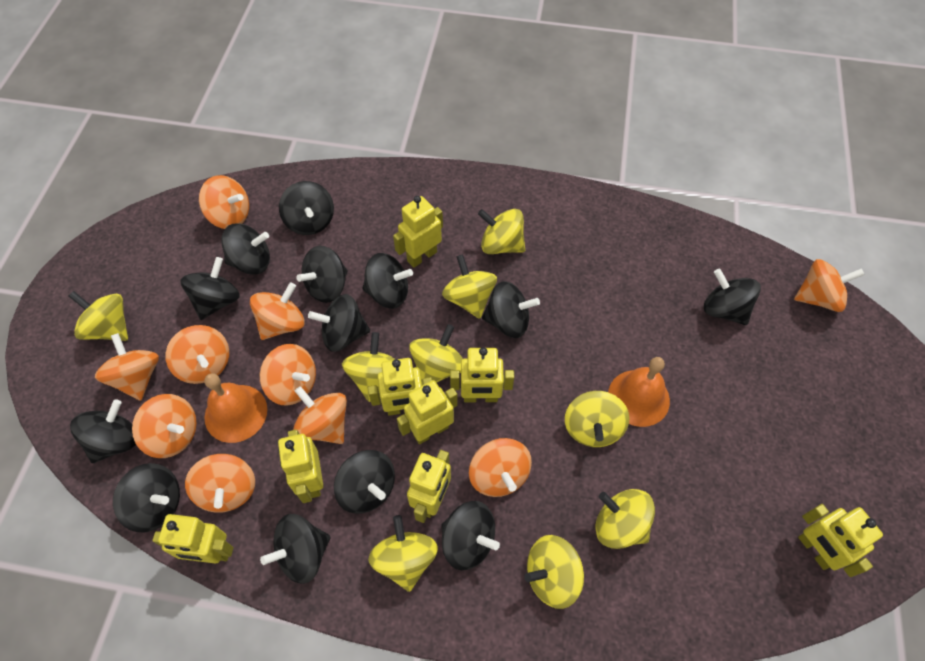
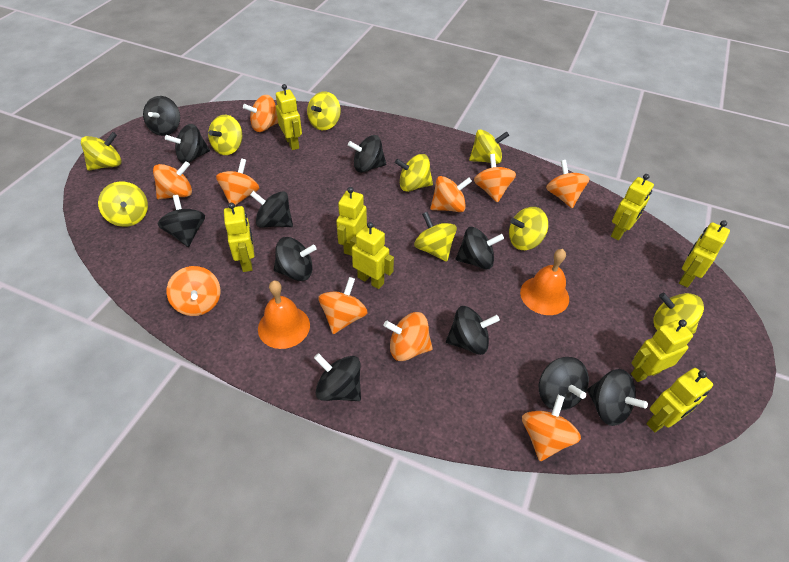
black spinning top: [70,399,136,463] [113,463,180,533] [180,257,240,320] [221,223,270,275] [260,514,330,584] [279,181,334,235] [296,246,348,303] [308,294,370,352] [334,450,395,514] [362,253,413,309] [441,501,500,570] [482,281,540,338] [704,269,761,325] = 13 -> [143,96,180,136] [158,195,205,247] [165,124,210,164] [250,191,293,228] [274,237,316,281] [314,353,361,401] [348,135,386,173] [446,306,500,355] [456,227,504,269] [539,357,589,410] [587,369,648,426] = 11

